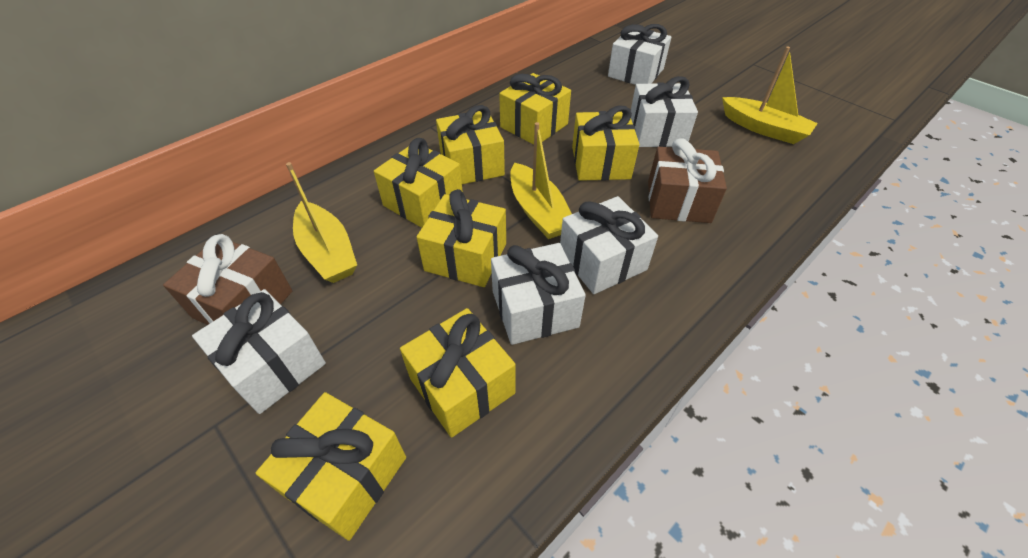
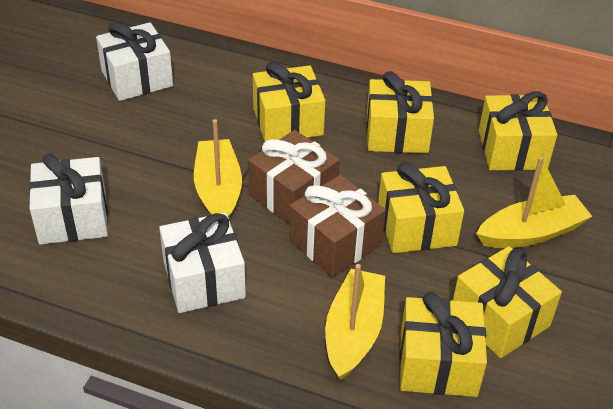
white gift: [192,289,326,414] [491,243,586,345] [560,196,658,294] [608,24,671,85] [631,76,698,147] = 5 -> [29,153,108,245] [96,22,173,101] [159,213,246,313] = 3
yellow gift: [256,392,406,541] [374,138,463,228] [400,308,516,438] [417,189,506,287] [436,105,505,184] [499,73,571,145] [572,106,639,181] = 7 -> [253,62,325,141] [366,71,434,153] [378,162,464,253] [400,292,487,397] [453,246,562,358] [479,91,557,171] = 6

